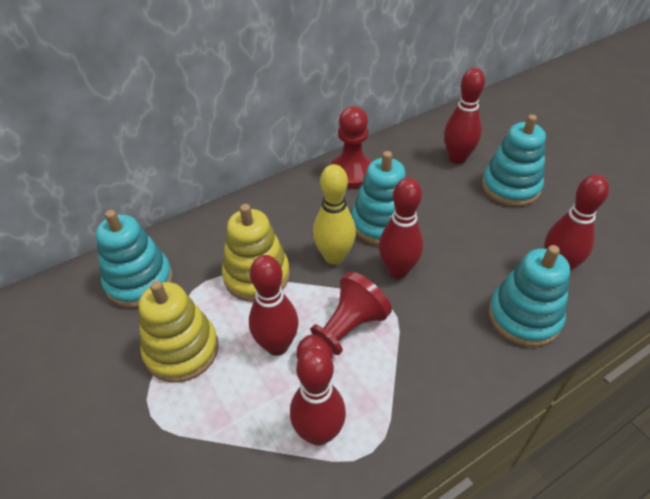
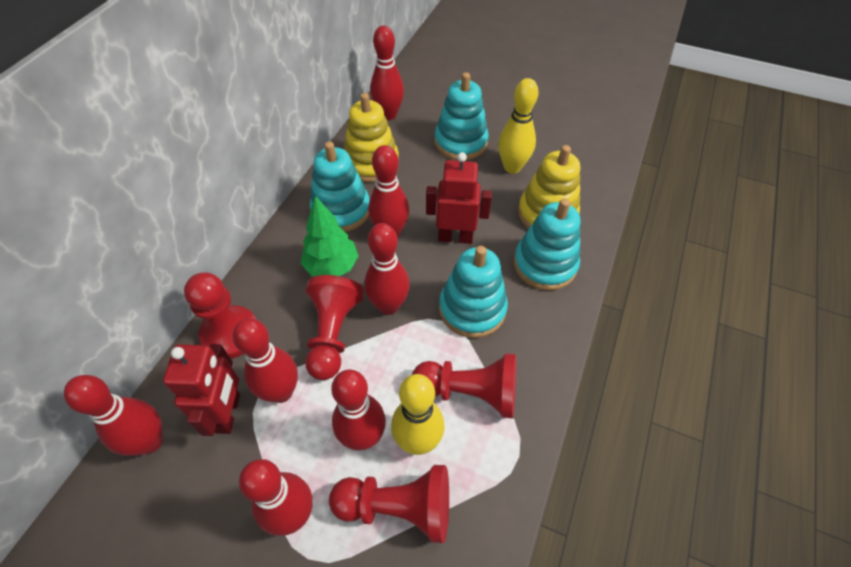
green tree: none = 0 -> [301,196,358,277] = 1
red bowling pin: [249,255,299,356] [290,348,346,446] [379,178,423,279] [444,68,485,164] [544,174,609,271] = 5 -> [64,375,163,456] [233,318,298,403] [239,459,312,536] [331,369,386,451] [365,223,410,315] [369,145,409,238] [370,25,404,120] = 7
red pawn: [296,272,392,359] [330,106,372,189] = 2 -> [184,273,256,358] [305,275,364,380] [329,465,449,543] [412,353,516,419] = 4
red robot: none = 0 -> [163,344,240,436] [426,152,492,244] = 2
yellow bowling pin: [313,164,356,265] = 1 -> [391,374,445,455] [498,78,538,174] = 2

